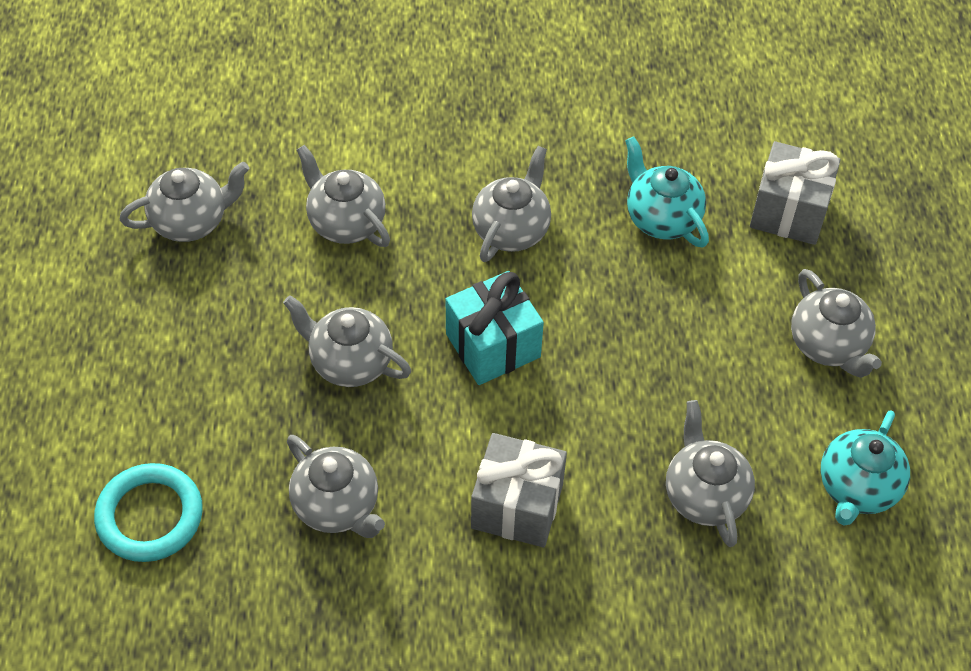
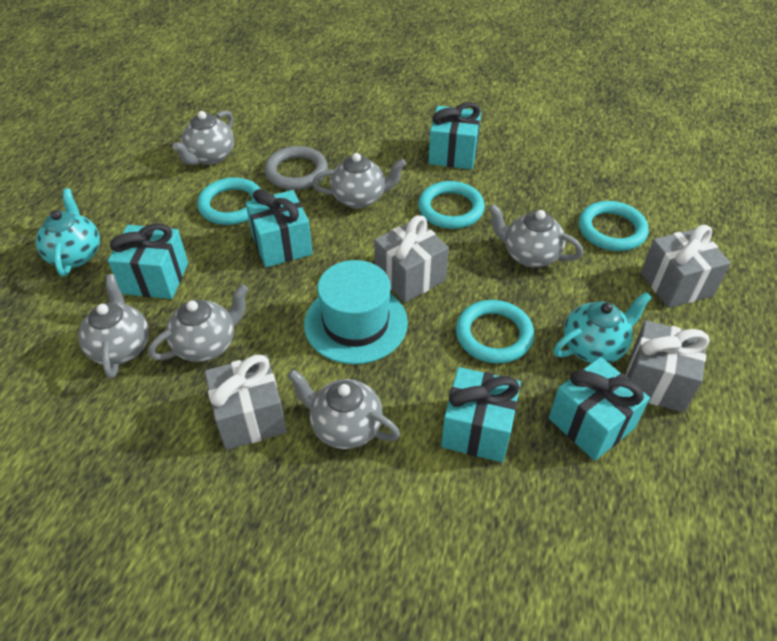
grey gift: [471,433,567,547] [750,141,841,245] = 2 -> [205,354,287,450] [374,215,449,303] [626,320,710,412] [641,225,731,308] = 4
grey ring: none = 0 -> [264,146,328,190] = 1
grey teapot: [120,162,249,242] [283,295,411,387] [287,435,385,538] [297,145,390,247] [472,146,551,262] [666,400,755,547] [791,269,882,378] = 7 -> [78,274,149,379] [148,284,248,362] [172,110,234,165] [288,369,400,449] [312,153,406,208] [488,204,583,267] = 6
turquoise gift: [446,271,544,385] = 1 -> [108,223,188,299] [246,189,313,268] [428,102,481,169] [441,367,521,462] [549,357,650,461] = 5
turquoise hat: none = 0 -> [304,260,408,364] = 1
turquoise ring: [94,463,203,562] = 1 -> [197,177,261,225] [418,181,485,229] [456,300,534,364] [579,201,649,251] = 4

